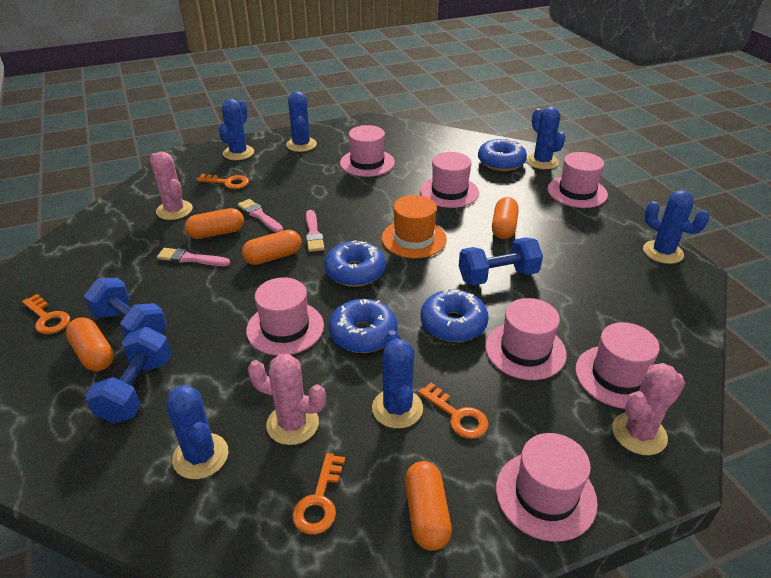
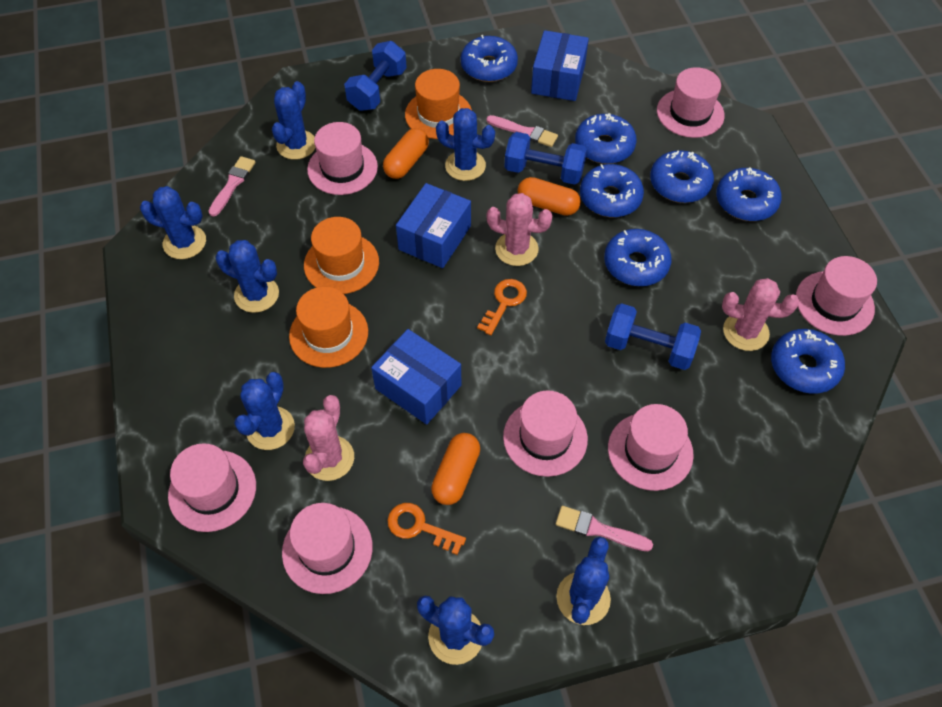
blue box: none = 0 -> [371,329,462,424] [396,183,471,268] [531,30,589,101] = 3
blue cactus: [167,385,228,479] [218,99,254,160] [286,91,317,152] [372,330,423,429] [526,107,565,169] [643,190,710,264] = 6 -> [140,186,206,259] [215,240,279,313] [234,372,295,450] [272,81,316,160] [417,595,494,665] [436,108,495,181] [556,537,611,625] = 7
blue donut: [324,240,386,287] [328,299,398,353] [420,289,489,342] [478,138,527,171] = 4 -> [461,35,518,82] [575,113,637,164] [580,164,644,217] [604,229,672,286] [650,150,714,203] [716,167,782,221] [771,329,845,394] = 7
orange capsule: [66,317,114,371] [185,208,244,239] [242,230,301,265] [405,461,452,551] [492,197,519,239] = 5 -> [383,128,429,179] [431,433,480,505] [518,177,581,216] = 3
orange hat: [382,195,447,258] = 1 -> [289,287,368,368] [304,217,379,294] [405,69,472,139] = 3
orange key: [22,294,70,334] [197,174,249,189] [292,453,345,535] [418,383,489,439] = 4 -> [387,503,466,555] [477,279,527,335] = 2

